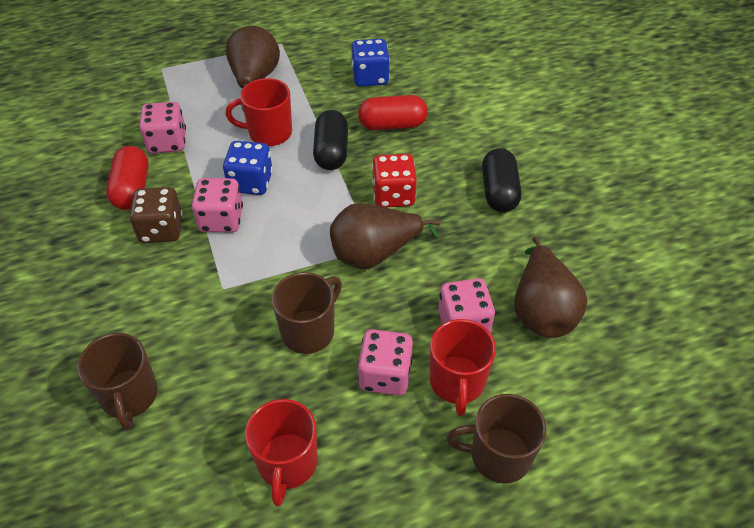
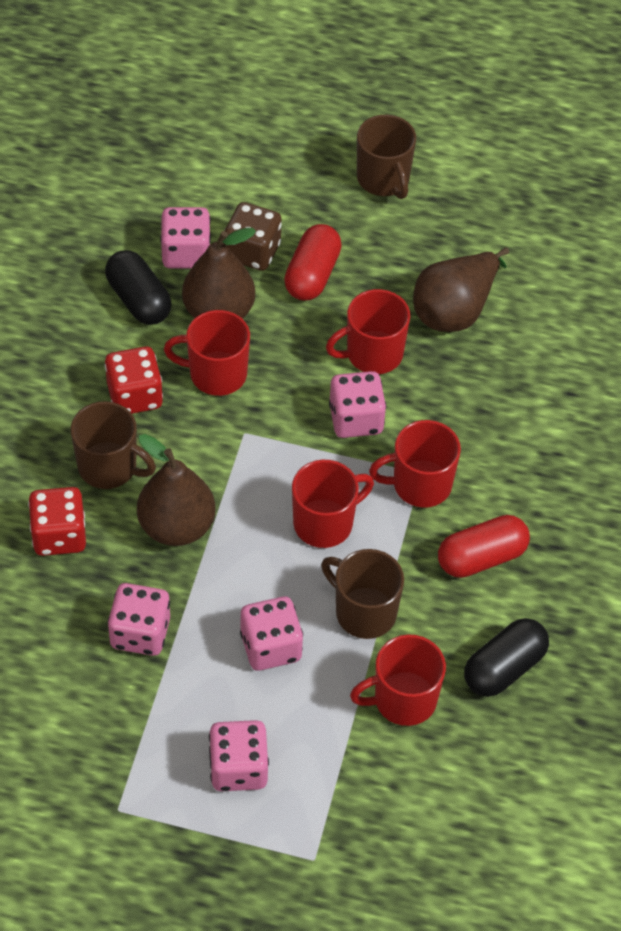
blue dice: [223,141,273,195] [351,39,390,87] = 2 -> none = 0
pink dice: [139,102,186,154] [192,178,243,232] [357,329,413,396] [438,278,495,333] = 4 -> [108,583,170,656] [160,207,211,268] [209,720,269,791] [240,597,303,671] [329,371,386,438] = 5
red dice: [372,154,417,207] = 1 -> [28,487,86,556] [105,347,163,414] = 2
red mug: [226,78,292,146] [245,399,317,507] [430,319,496,416] = 3 -> [164,310,250,396] [292,460,374,548] [326,289,410,374] [350,634,446,726] [369,420,461,507] = 5

